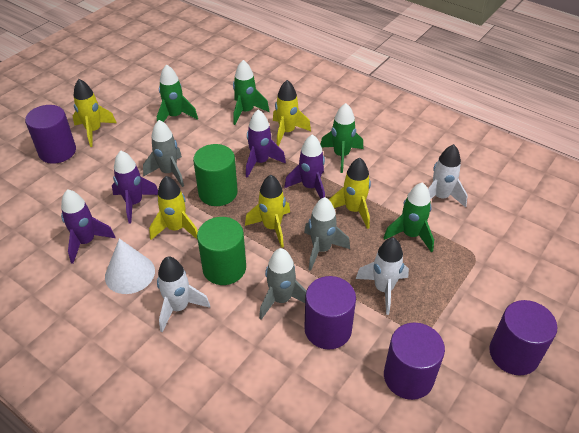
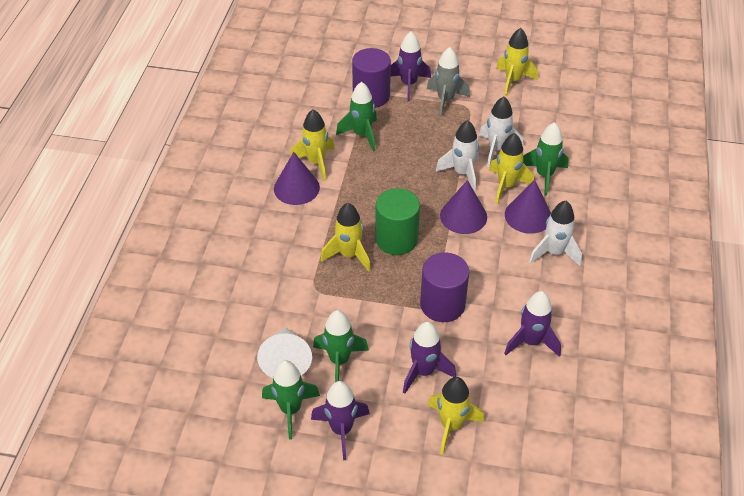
green cylinder: [193,144,238,206] [197,217,246,285] = 2 -> [375,188,420,255] = 1
grey rocket: [143,120,184,187] [259,248,307,320] [304,197,350,271] = 3 -> [427,47,470,117] = 1
purple cone: none = 0 -> [274,152,320,205] [440,180,487,234] [505,180,551,234] = 3
purple cylinder: [25,105,76,164] [304,276,356,349] [384,322,445,400] [489,300,558,376] = 4 -> [352,48,391,108] [420,252,469,322] = 2

